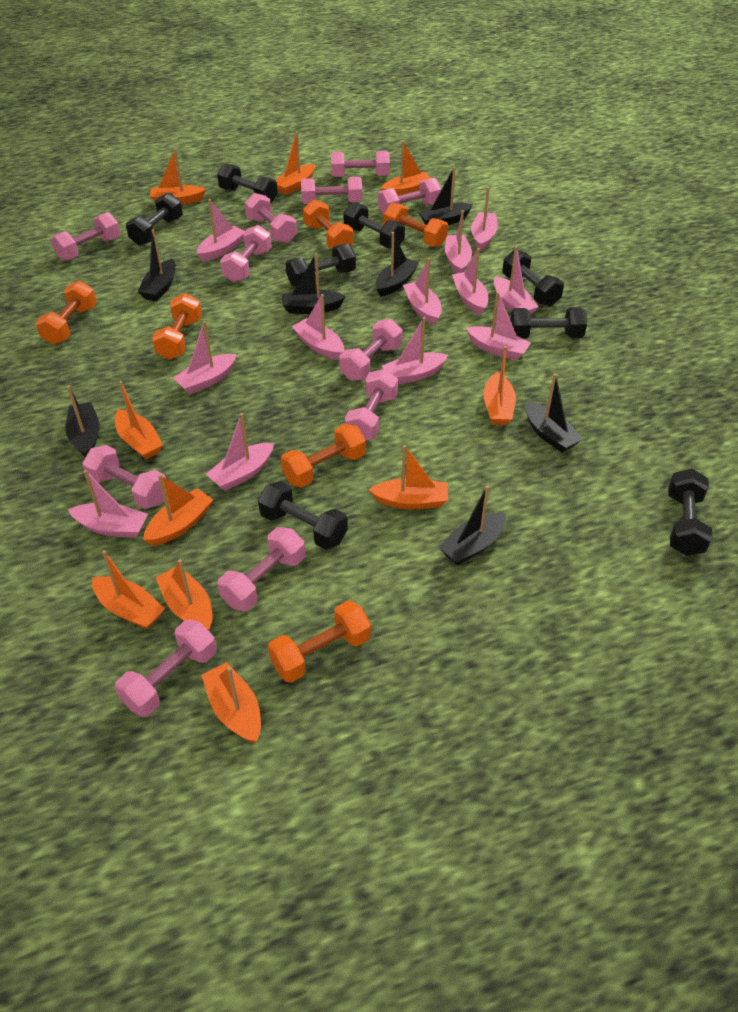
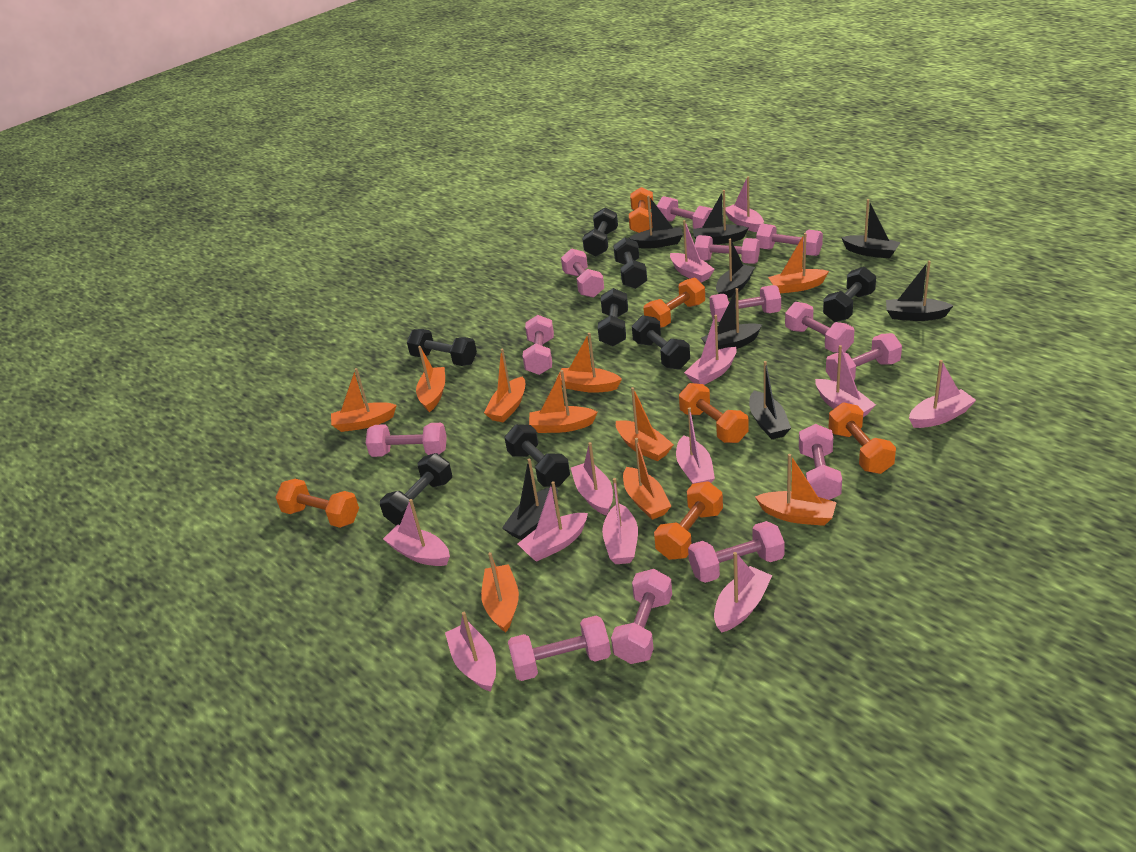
black boat: [65,386,100,457] [138,229,176,301] [282,253,346,314] [376,232,419,297] [418,167,473,225] [439,486,506,565] [525,374,583,452] = 7 -> [502,459,558,540] [628,195,683,248] [693,190,748,244] [701,288,762,350] [716,239,755,298] [749,361,791,439] [841,199,901,258] [886,261,953,321] = 8
pink dumbbell: [51,212,121,261] [82,445,166,509] [115,620,217,717] [217,527,305,611] [220,225,272,282] [245,193,297,243] [301,177,362,204] [331,151,390,177] [340,319,403,381] [345,369,398,440] [378,178,441,215] = 11 -> [366,423,447,457] [508,616,611,681] [523,315,554,375] [561,248,604,298] [611,569,672,664] [657,196,713,229] [688,521,785,583] [695,235,760,264] [710,285,781,322] [756,224,823,256] [785,302,854,353] [799,424,842,500] [826,333,902,382] = 13

